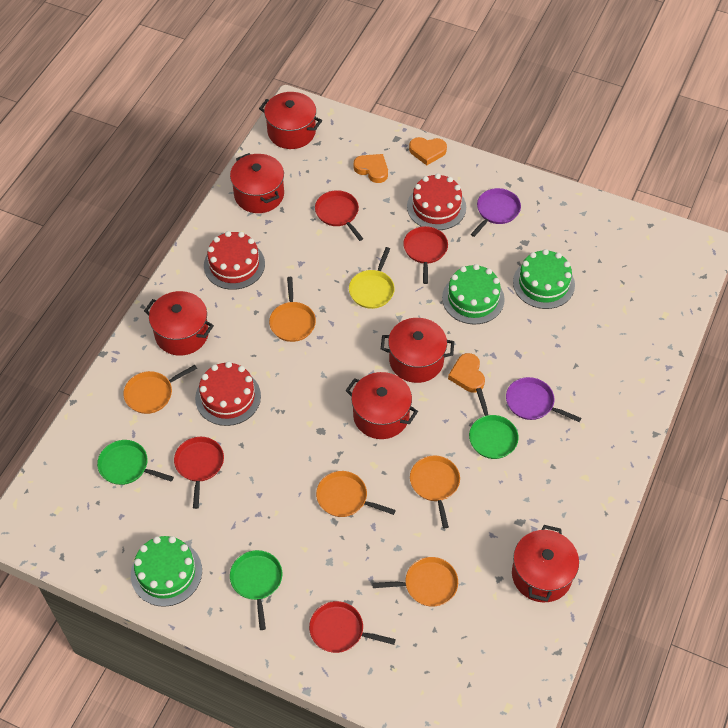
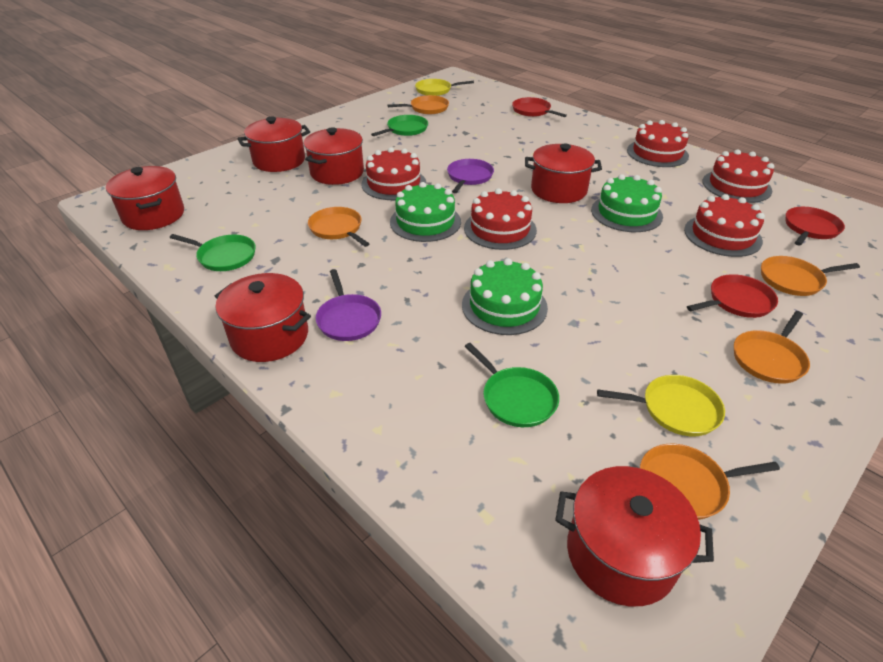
orange heart: [354,154,388,183] [409,137,447,165] [448,353,485,393] = 3 -> none = 0
red cake: [195,361,261,426] [204,231,265,290] [407,173,466,230] = 3 -> [361,147,426,200] [464,188,537,250] [627,120,689,167] [684,194,765,257] [703,149,774,203] = 5
red pan: [174,437,224,509] [309,601,396,653] [315,190,363,241] [403,226,448,284] = 4 -> [512,97,567,117] [687,274,778,318] [786,207,845,246] = 3
yellow pan: [349,247,395,309] = 1 -> [415,79,474,96] [597,375,725,436] = 2

